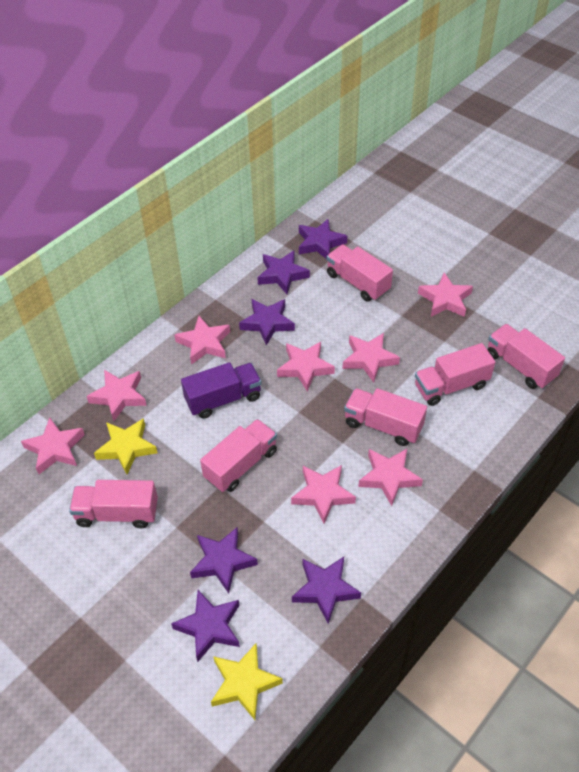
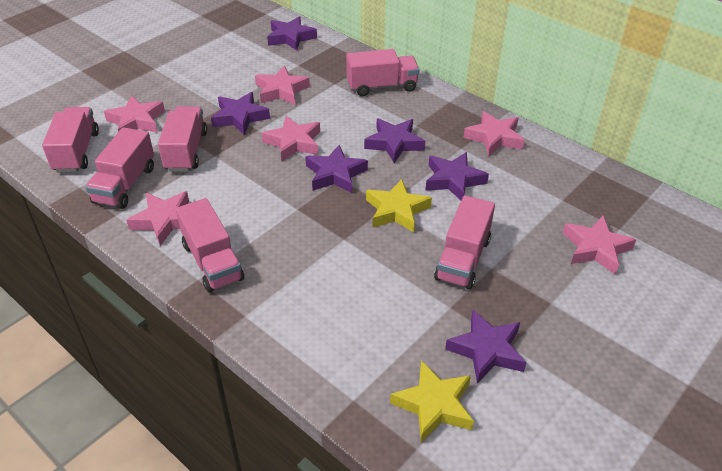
pink star: [21,417,85,474] [87,370,147,421] [174,316,230,365] [277,342,335,391] [291,465,356,524] [342,333,400,383] [358,449,423,506] [418,273,473,317] = 8 -> [104,95,165,132] [126,191,189,246] [255,66,310,105] [262,116,320,161] [463,111,524,156] [563,216,636,275] = 6
purple truck: [181,362,262,418] = 1 -> none = 0

